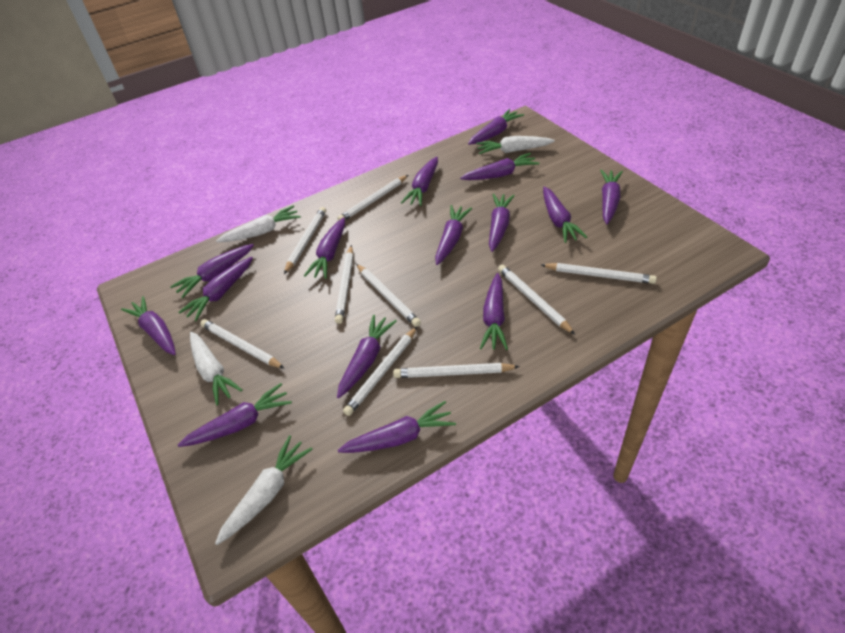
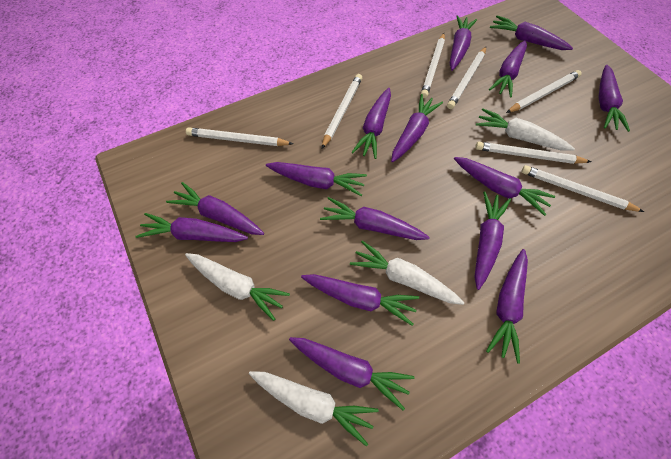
white pencil: [200,319,285,369] [284,207,326,274] [335,245,353,324] [337,175,408,221] [343,327,417,416] [356,264,421,327] [393,363,520,378] [498,265,575,335] [542,263,657,284] = 9 -> [186,127,293,146] [322,74,362,149] [421,33,445,98] [447,47,486,109] [475,142,591,164] [506,70,582,113] [521,165,644,212] = 7

